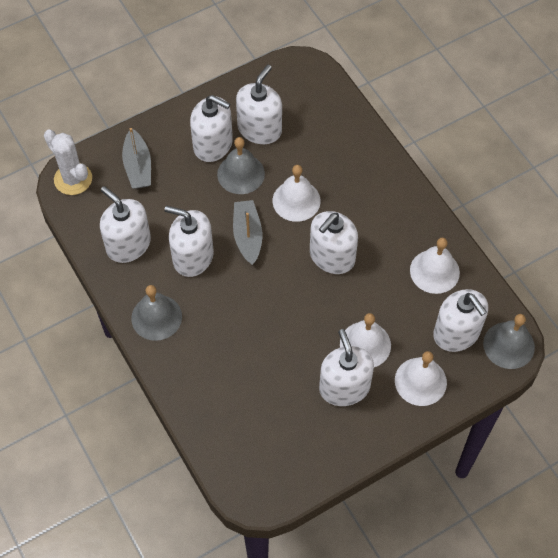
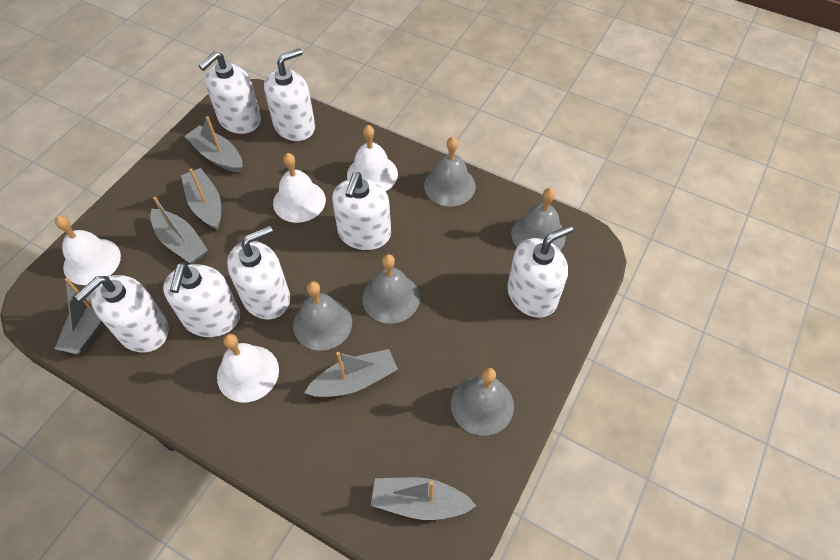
grey bell: [131,285,182,341] [217,137,265,194] [483,314,535,369] = 3 -> [293,281,352,351] [362,254,420,324] [424,137,476,206] [451,368,514,436] [511,188,566,250] = 5
grey boat: [122,128,151,189] [233,200,262,265] = 2 -> [55,276,108,354] [150,197,208,264] [181,168,221,230] [185,116,243,173] [304,349,398,397] [371,477,477,520] = 6
white cactus: [44,129,92,195] = 1 -> none = 0

